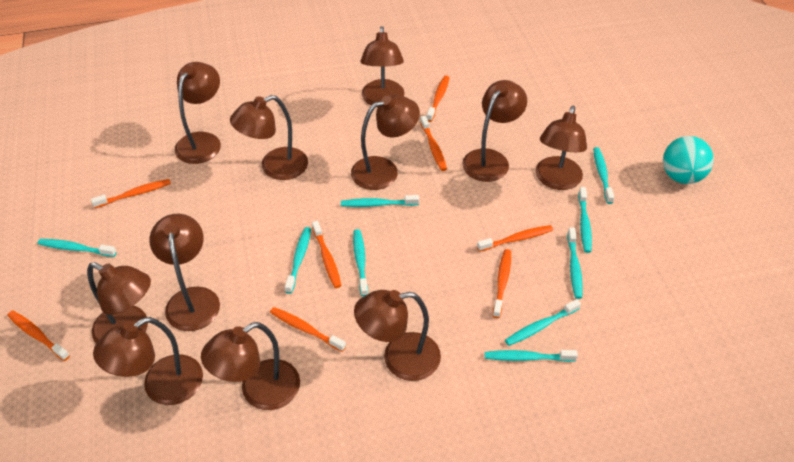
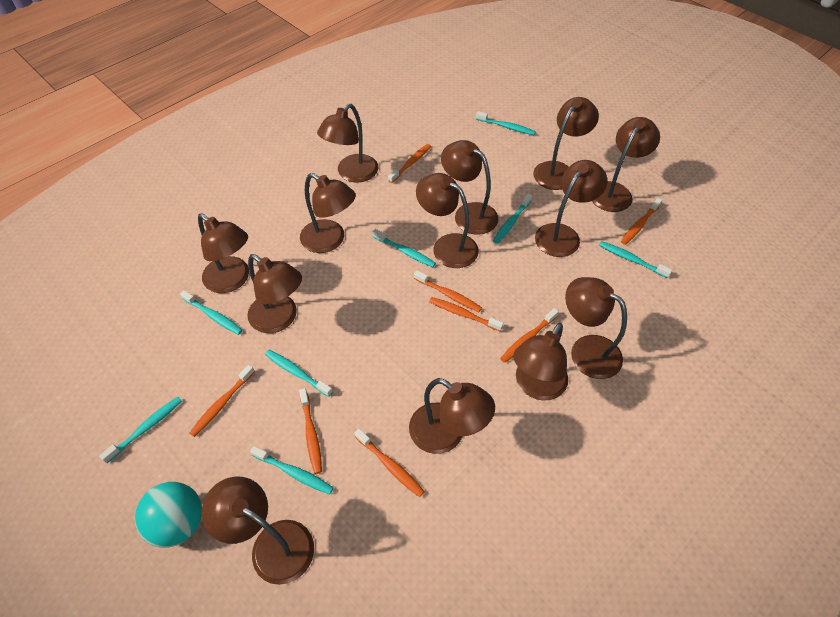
brown lamp: [87,262,151,343] [93,317,203,405] [149,214,220,331] [175,62,221,164] [201,322,300,410] [230,95,308,180] [351,95,420,190] [354,290,441,381] [361,26,404,105] [462,80,527,182] [536,106,587,190] = 11 -> [198,214,249,293] [202,476,314,585] [247,254,302,333] [300,173,356,253] [317,104,378,183] [409,378,495,454] [416,173,479,268] [441,140,498,235] [513,323,568,401] [533,97,599,190] [535,160,607,257] [565,277,627,379] [592,117,660,212] = 13
turquoise toothbrush: [38,239,117,257] [285,227,311,294] [341,195,419,207] [353,229,368,297] [485,350,578,362] [505,299,581,346] [567,227,583,299] [578,187,592,253] [593,147,614,204] = 9 -> [99,397,182,463] [180,290,243,335] [250,446,334,495] [265,350,333,397] [372,229,436,267] [476,111,536,135] [493,194,532,244] [599,241,673,278] = 8

